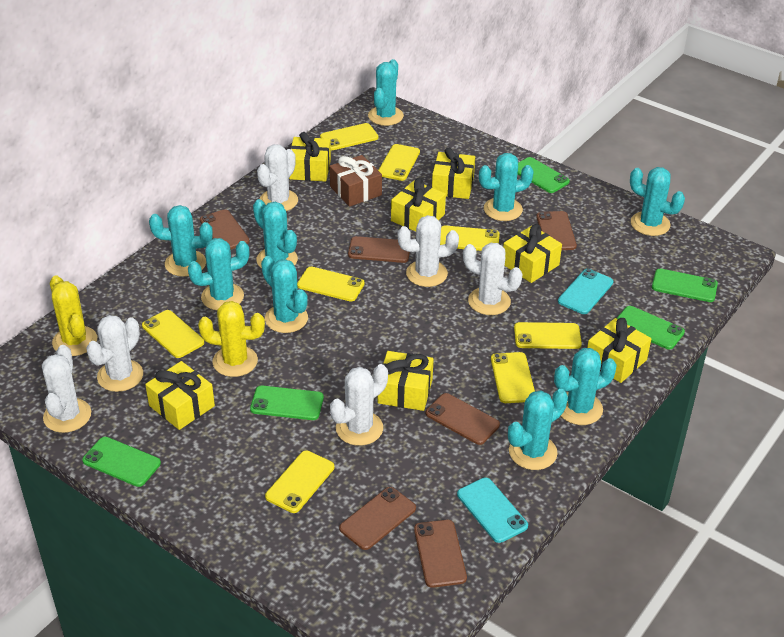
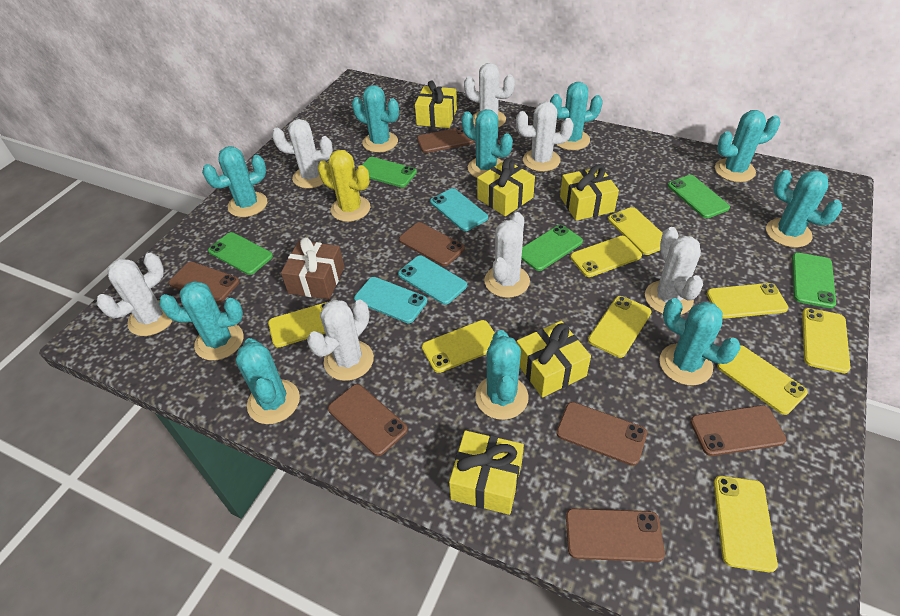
brown phone: [200,209,250,250] [339,487,416,550] [348,236,410,263] [414,520,467,588] [426,393,500,445] [536,211,577,250] = 6 -> [169,262,240,303] [328,384,408,456] [399,222,465,266] [417,127,474,153] [556,402,647,466] [566,508,665,562] [690,405,786,456] = 7
turquoise cactus: [149,205,213,277] [188,238,249,310] [253,199,298,269] [261,256,308,333] [368,59,404,126] [479,153,534,221] [508,389,568,470] [554,348,617,425] [630,167,685,236] = 9 -> [159,281,243,361] [202,146,267,217] [236,338,300,424] [352,85,399,153] [462,109,513,178] [475,330,529,420] [550,82,603,150] [659,298,741,385] [715,110,780,182] [766,170,842,248] = 10
turquoise phone: [457,478,528,543] [558,269,613,314] = 2 -> [354,277,427,323] [398,255,467,305] [430,188,488,231] = 3
white cactus: [42,345,91,433] [86,315,143,392] [257,144,298,211] [330,364,388,446] [398,215,459,287] [463,243,523,315] = 6 -> [96,253,173,336] [272,119,333,189] [307,299,374,381] [464,63,515,128] [484,212,530,298] [516,102,574,172] [645,227,703,315] = 7
yellow cactus: [50,275,97,356] [198,301,265,377] = 2 -> [318,150,370,222] = 1
yellow gift: [145,361,215,430] [289,132,331,182] [378,351,434,411] [391,178,446,232] [432,148,475,199] [503,224,562,283] [587,318,651,383] = 7 -> [415,80,457,128] [449,431,524,515] [477,157,535,216] [517,321,591,397] [560,164,619,221] = 5
yellow phone: [142,310,204,358] [265,451,334,513] [297,267,365,301] [320,123,378,150] [378,144,420,181] [440,226,500,251] [491,352,535,403] [514,322,582,349] = 8 -> [268,301,330,347] [422,320,495,373] [570,236,642,277] [588,296,652,358] [608,207,663,255] [707,283,788,319] [714,476,778,572] [717,345,808,415] [802,308,851,373] = 9

